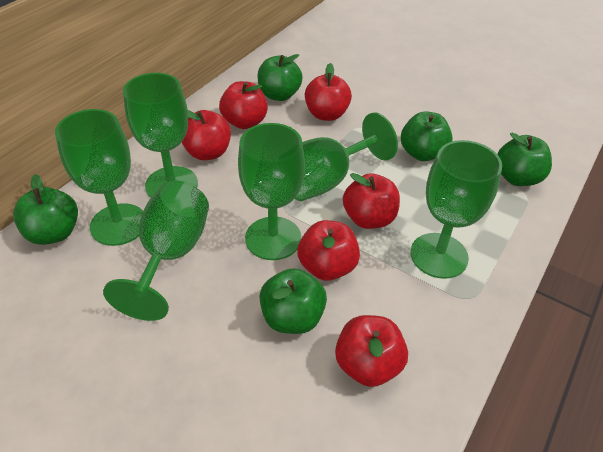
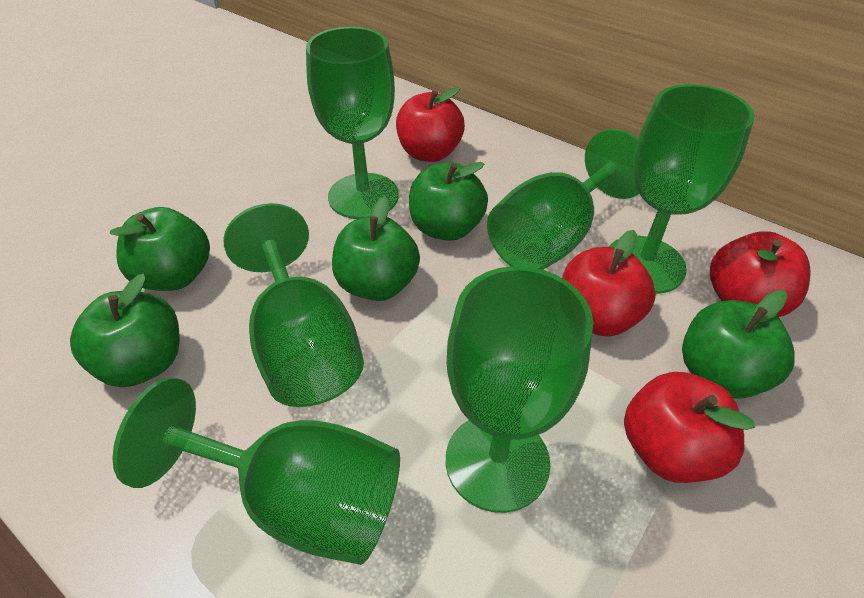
red apple: [182,110,231,160] [219,81,268,129] [297,220,360,281] [305,63,352,121] [335,315,408,387] [343,173,400,229] = 6 -> [396,87,465,162] [562,230,656,337] [624,372,755,483] [710,231,811,317] = 4

